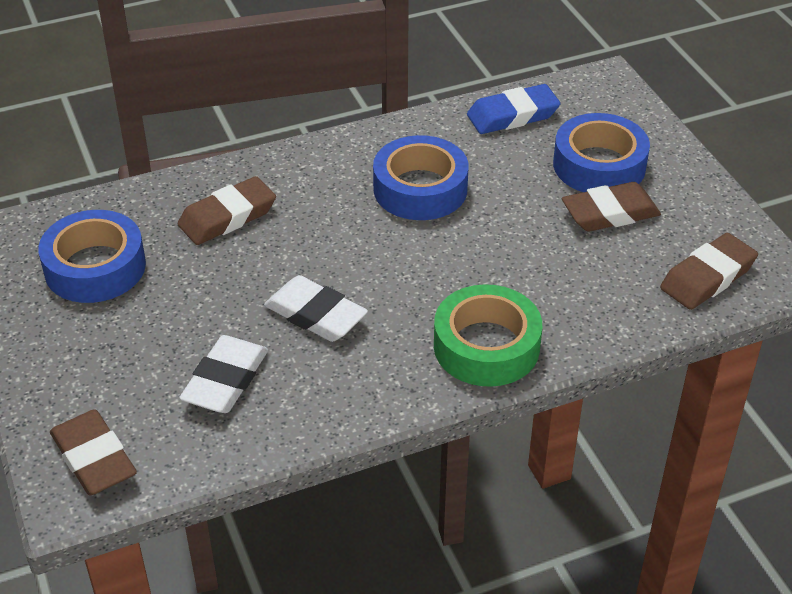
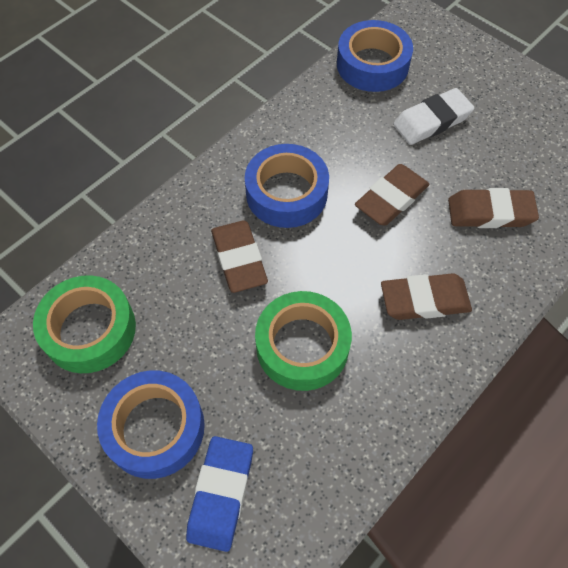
green tape: [434,284,542,387] = 1 -> [33,275,136,373] [255,291,352,391] = 2
white eraser: [179,335,268,413] [264,275,368,342] = 2 -> [393,88,475,145] = 1

